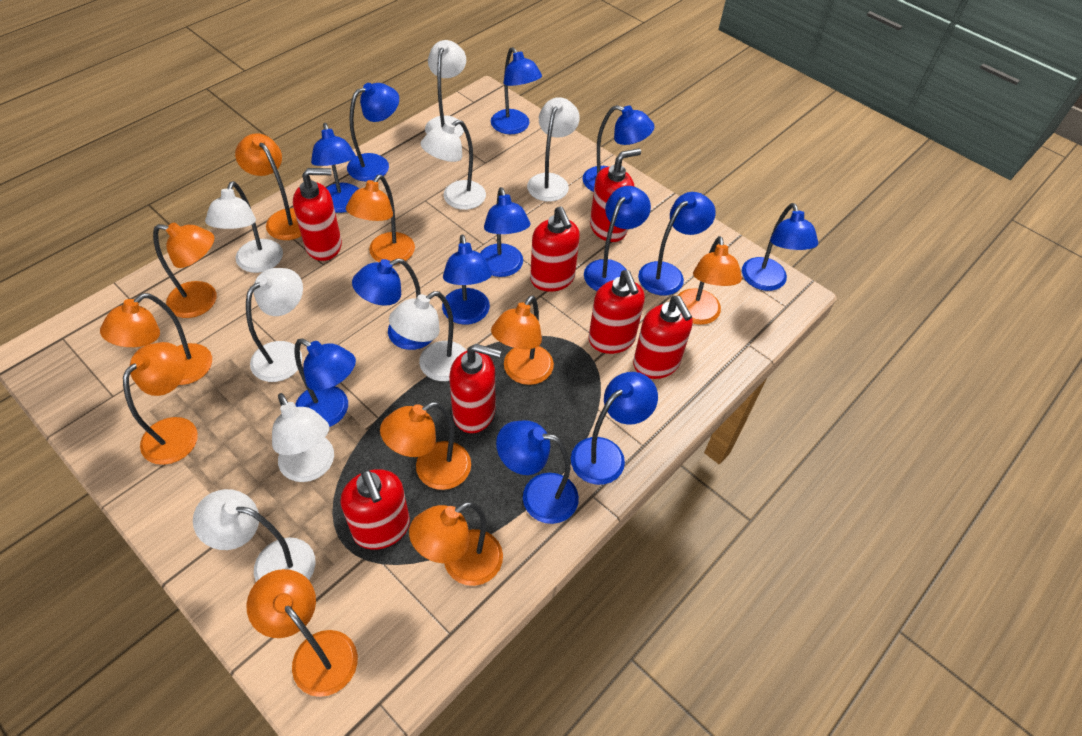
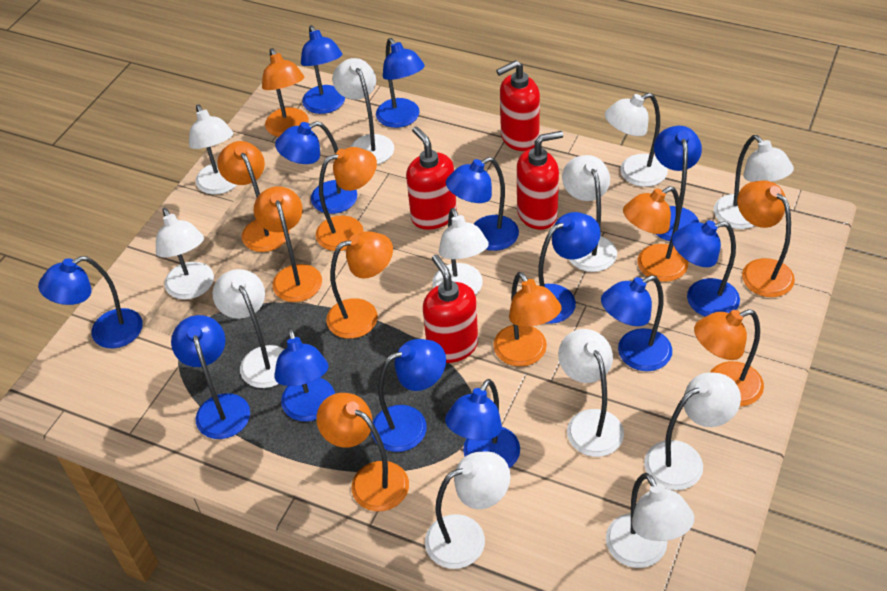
red soap dispenser: [293,168,342,261] [341,469,410,550] [449,344,501,433] [530,207,580,292] [588,270,645,354] [590,148,641,242] [633,296,693,379] = 7 -> [406,126,457,230] [423,255,478,363] [496,60,540,151] [517,131,563,230] = 4
white lamp: [193,489,316,582] [205,181,283,273] [246,268,303,382] [272,393,334,482] [389,291,466,381] [421,120,486,210] [425,40,466,137] [527,97,580,202] = 8 -> [156,208,214,300] [189,105,237,195] [212,269,284,388] [332,58,394,164] [425,451,510,569] [432,208,489,295] [558,329,624,457] [562,155,617,272] [605,93,668,187] [606,473,694,568] [644,372,741,490] [714,135,794,229] = 12

